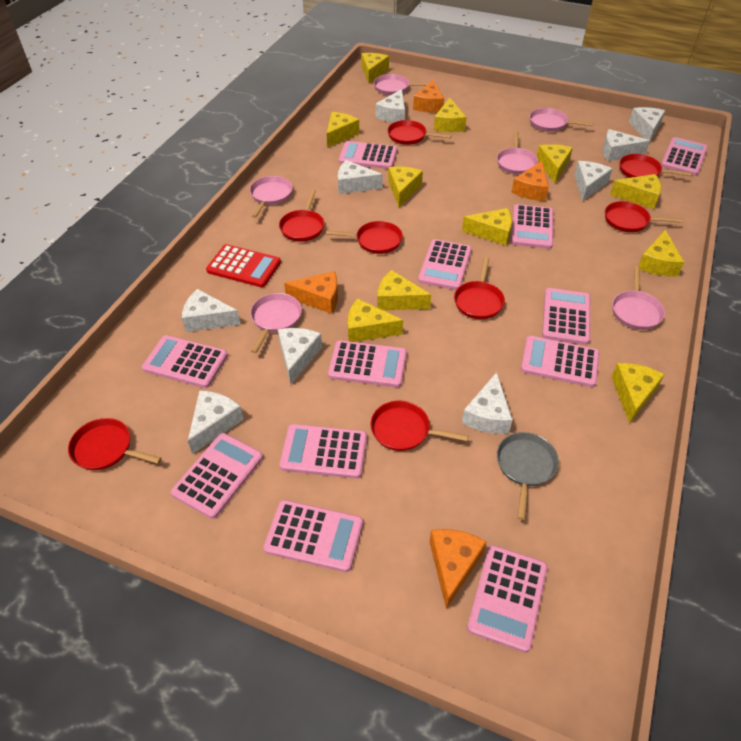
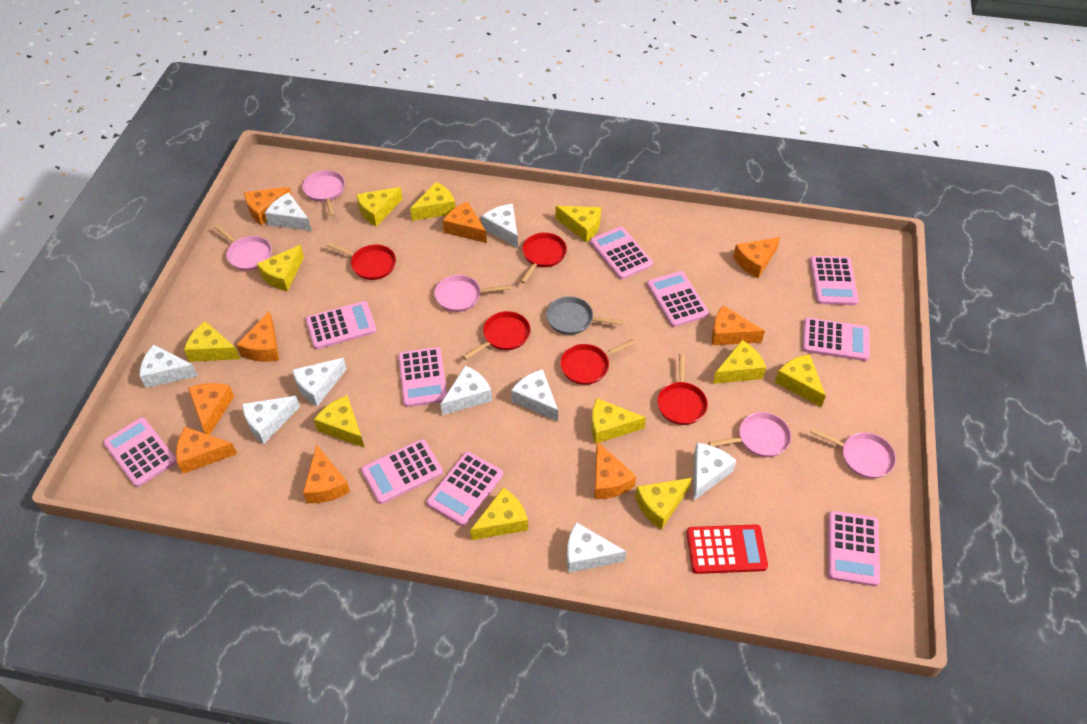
orange cheese: [284,271,338,314] [413,80,444,113] [429,529,486,609] [511,161,549,201] = 4 -> [176,427,237,474] [188,383,234,435] [237,311,279,362] [244,187,292,225] [303,445,350,503] [443,202,487,243] [594,441,636,499] [712,305,765,345] [733,237,780,278] = 9
pink calculator: [142,335,228,388] [171,433,263,519] [263,500,363,572] [280,424,367,479] [328,340,407,387] [339,141,397,169] [418,239,472,290] [467,545,547,653] [511,204,553,249] [521,336,600,387] [542,288,590,345] [661,137,708,176] = 12 -> [103,417,177,487] [306,301,377,349] [361,439,443,504] [398,347,447,407] [426,452,503,526] [590,226,653,279] [647,271,709,327] [803,318,870,361] [810,256,859,305] [828,511,880,586] = 10
pink pan: [250,176,293,218] [250,293,302,353] [374,74,428,95] [497,130,538,174] [529,108,594,132] [612,266,665,330] = 6 -> [214,224,272,271] [302,170,345,217] [434,275,511,312] [708,412,791,457] [810,428,896,479] = 5
red pan: [68,418,162,470] [279,190,324,242] [326,221,403,254] [371,401,469,451] [387,120,451,145] [454,257,505,319] [605,201,683,232] [619,154,692,178] = 8 -> [326,242,396,280] [463,311,531,360] [520,233,567,283] [560,339,635,385] [657,354,708,425] = 5

